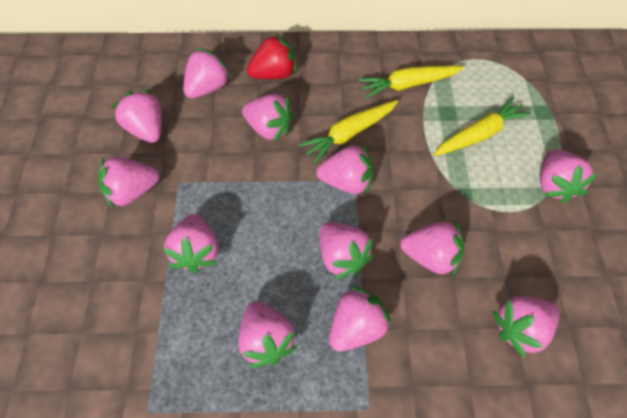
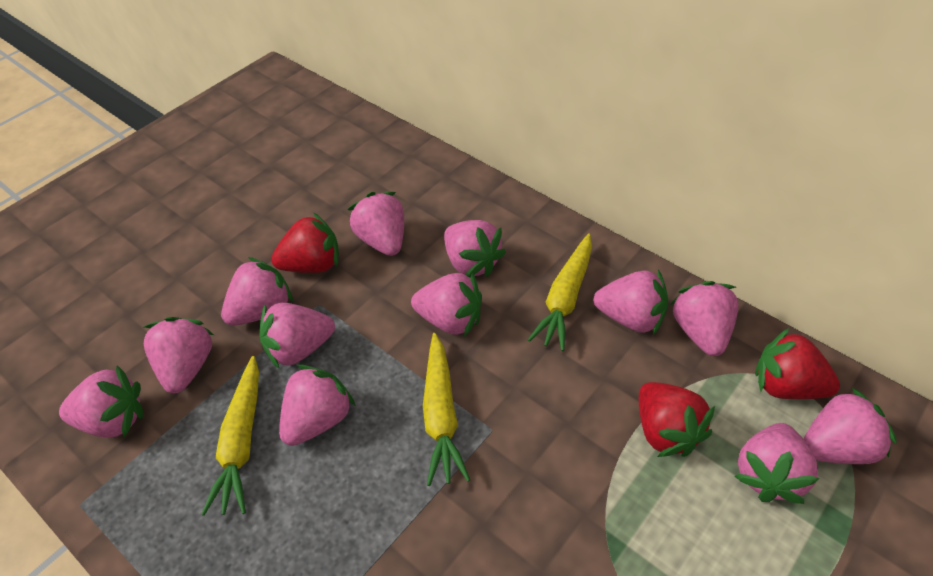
red strawberry: [247,33,297,79] = 1 -> [271,212,339,273] [639,382,715,457] [755,328,840,399] = 3

